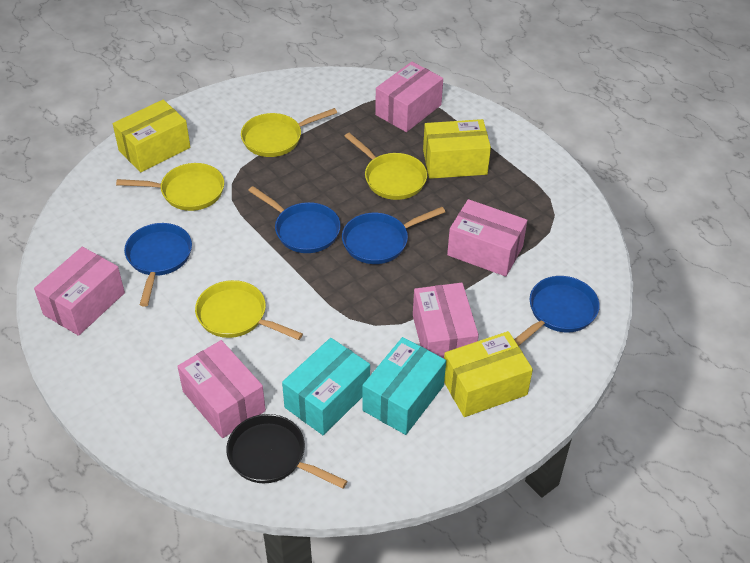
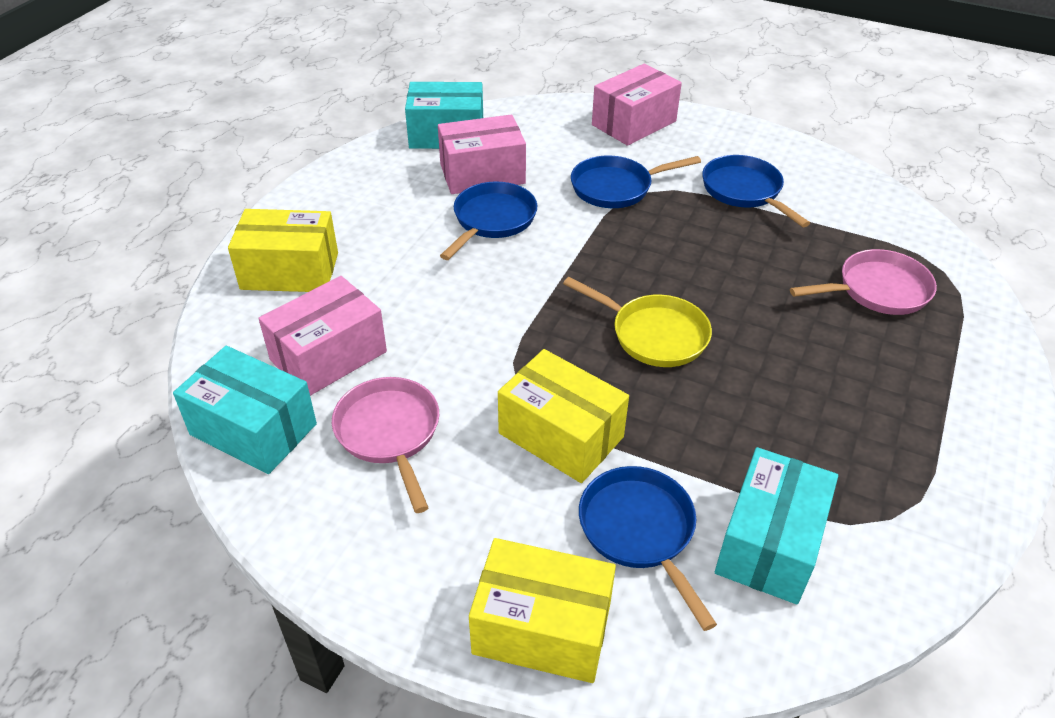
black pan: [226,414,347,489] = 1 -> none = 0
pink box: [34,247,125,336] [177,340,266,438] [375,62,443,132] [413,283,479,358] [447,199,527,277] = 5 -> [258,276,387,396] [438,115,526,194] [592,63,682,146] = 3
pink pan: none = 0 -> [332,377,439,513] [790,249,937,315] = 2
turquoise box: [282,338,370,435] [362,337,446,435] = 2 -> [173,346,317,474] [405,82,483,149] [715,447,838,604] = 3
yellow pan: [116,163,224,211] [195,280,303,340] [241,108,337,157] [344,133,427,200] = 4 -> [563,277,712,367] = 1

